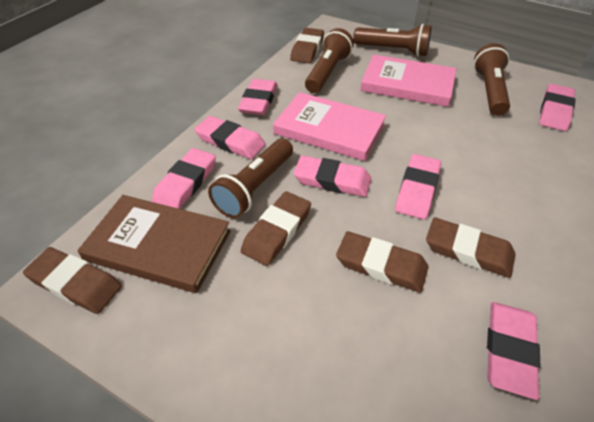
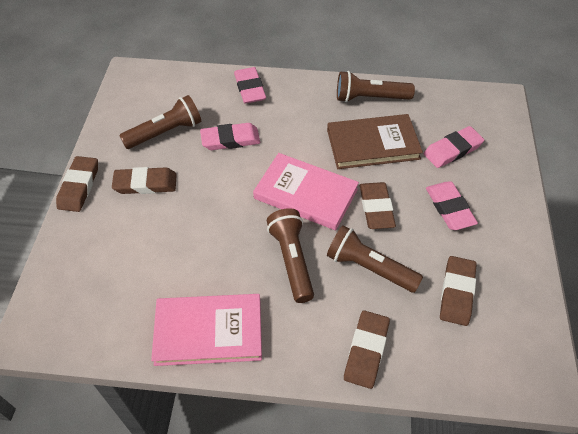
pink eraser: [152,148,216,209] [195,116,266,159] [238,79,277,115] [293,155,371,197] [395,154,441,220] [487,302,541,400] [539,84,576,131] = 7 -> [200,123,260,150] [234,67,266,103] [424,126,484,168] [426,181,478,230] = 4

